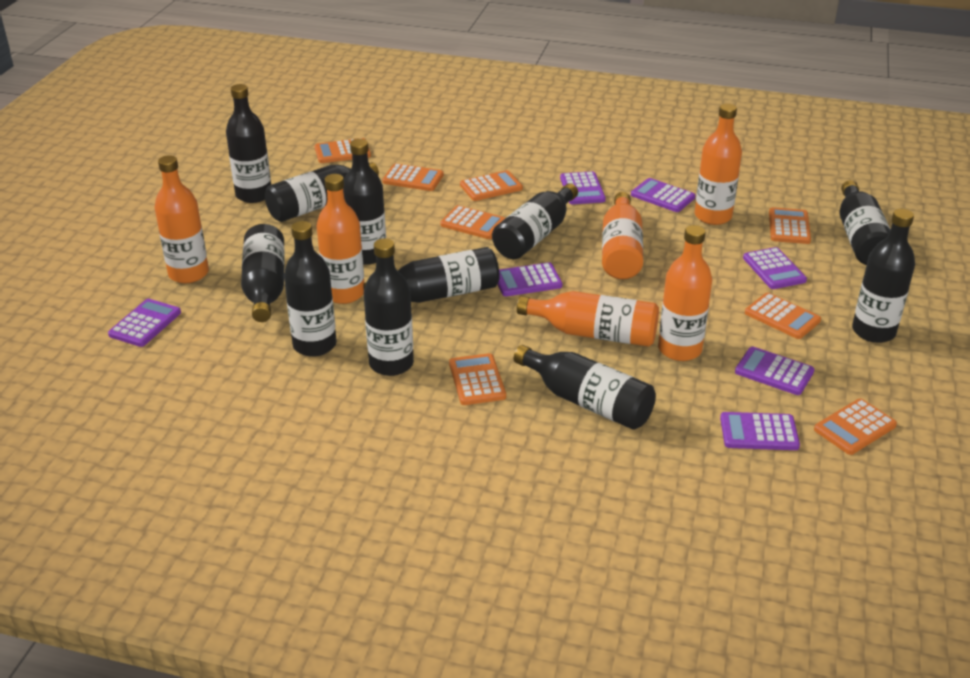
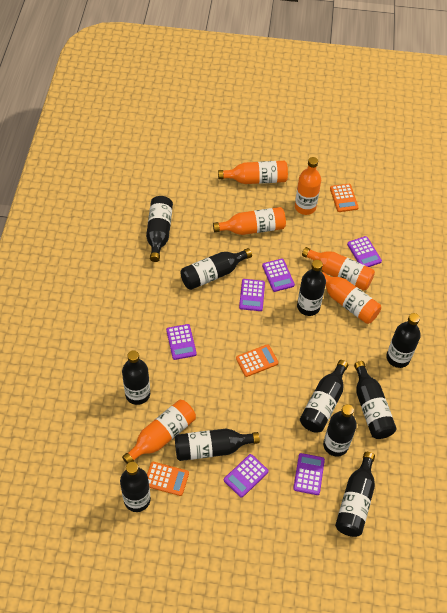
orange calculator: [315,138,371,163] [382,163,444,191] [440,205,505,239] [449,353,506,405] [460,170,523,201] [745,293,821,339] [769,207,811,244] [814,399,897,455] = 8 -> [147,462,189,496] [236,344,278,377] [330,184,359,212] = 3
purple calculator: [108,299,181,347] [497,262,562,296] [560,171,606,204] [631,178,695,212] [720,412,800,450] [735,347,814,395] [743,247,807,289] = 7 -> [166,324,197,360] [224,454,269,498] [239,279,265,311] [262,259,295,292] [293,453,325,495] [347,236,382,267] = 6

